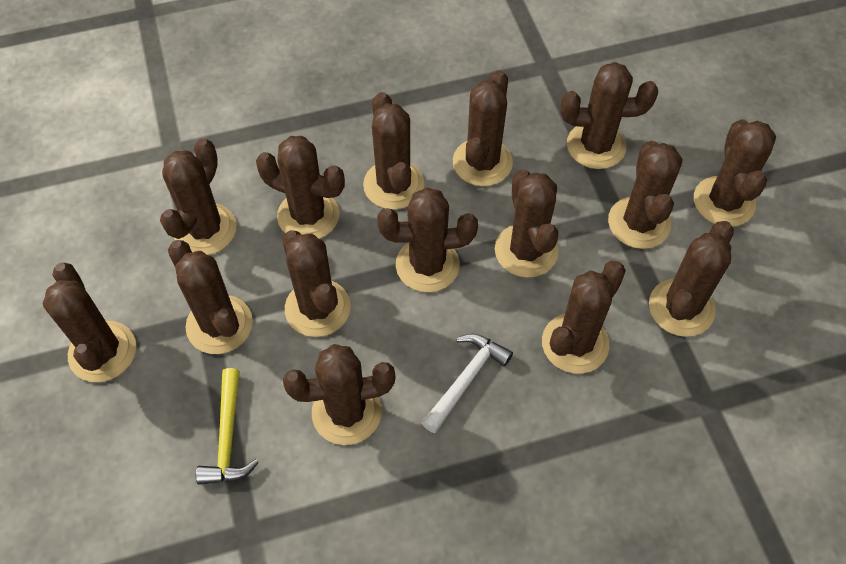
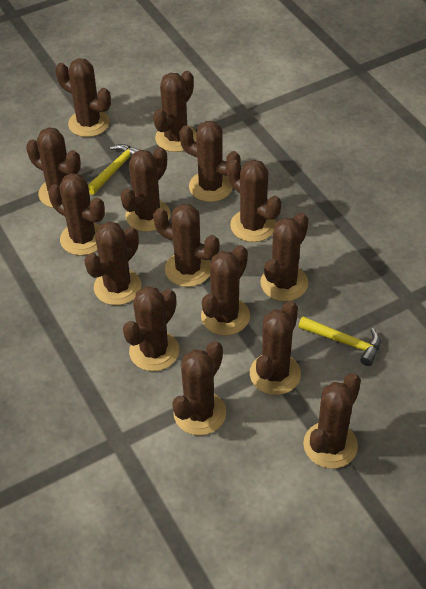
white hammer: [421,334,513,433] = 1 -> none = 0
yellow hammer: [196,368,259,485] = 1 -> [88,144,139,195] [298,316,381,366] = 2

